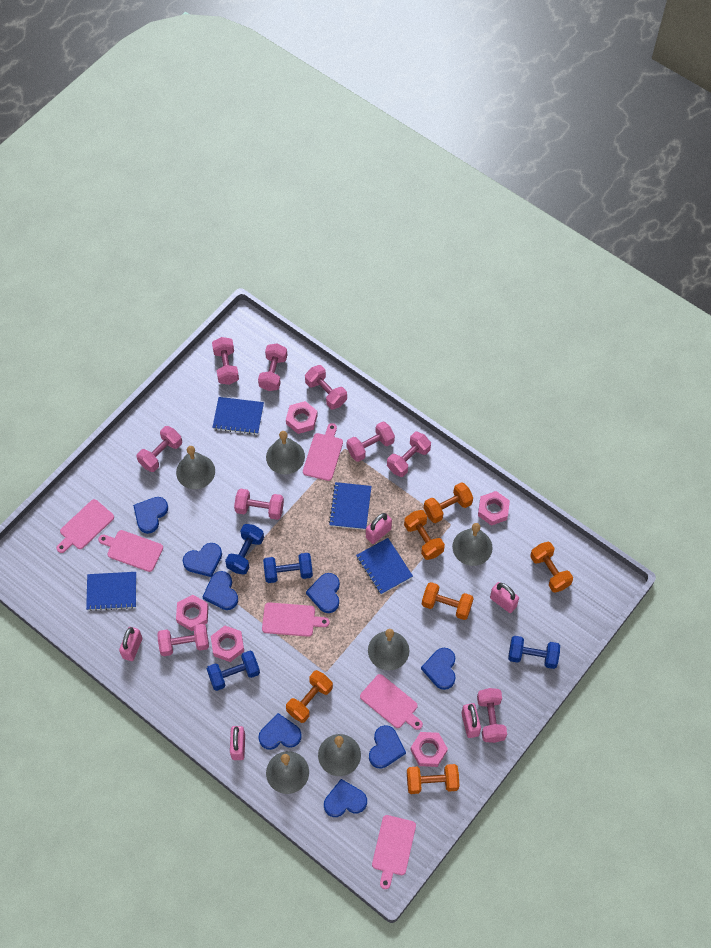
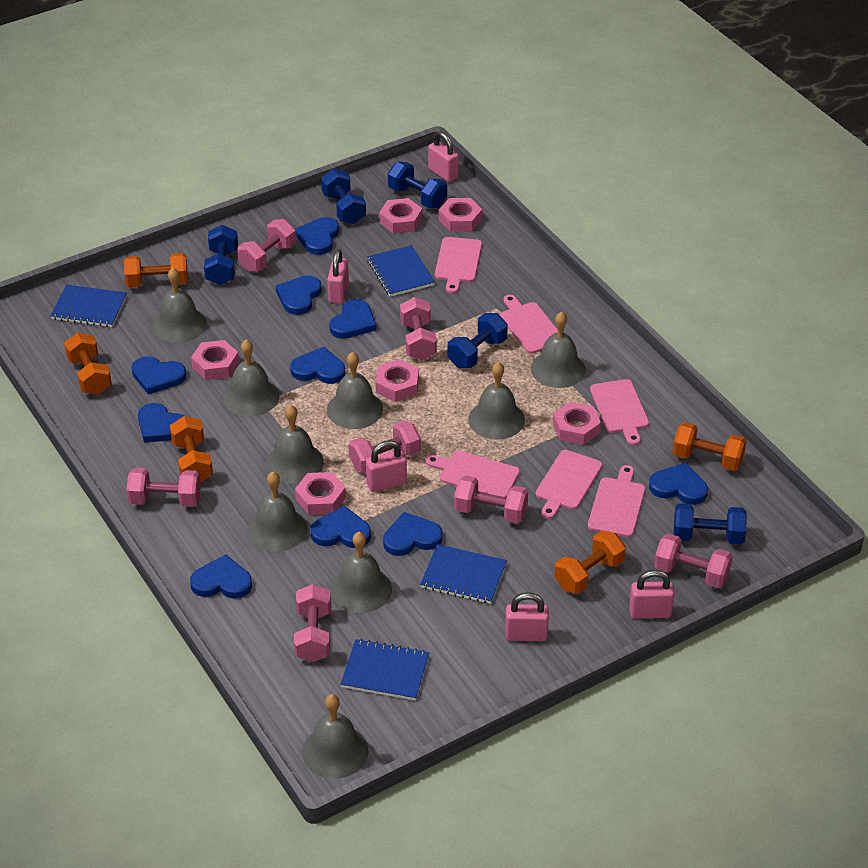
blue dumbbell: [207,651,260,691] [225,524,264,575] [263,553,313,583] [508,636,560,669] = 4 -> [204,225,238,285] [321,169,366,224] [388,162,447,208] [447,313,508,368] [673,503,747,545] = 5
blue heart: [133,497,168,534] [183,543,222,577] [203,571,238,610] [258,713,302,750] [306,573,340,613] [324,779,367,817] [369,725,406,769] [421,648,456,690] = 8 -> [132,356,186,395] [138,403,184,443] [190,555,252,599] [275,275,322,315] [290,347,345,384] [296,217,339,255] [311,506,371,548] [329,299,377,339] [383,512,443,556] [649,463,708,505] = 10
grey bell: [176,446,215,489] [266,431,305,474] [266,751,309,794] [318,734,361,776] [368,629,409,670] [452,523,493,566] = 6 -> [153,268,207,343] [223,340,279,417] [247,472,307,552] [266,405,324,483] [302,694,369,779] [327,352,383,429] [330,532,392,613] [468,362,525,440] [531,312,586,388] = 9
orange dumbbell: [286,670,333,723] [404,510,445,560] [407,764,460,794] [422,582,474,620] [424,482,473,523] [530,542,573,593] = 6 -> [64,333,112,395] [124,253,188,288] [170,416,213,482] [554,530,626,594] [673,422,747,471] = 5
pink dumbbell: [137,426,182,472] [157,624,209,656] [212,337,239,385] [234,489,284,520] [258,343,287,391] [305,365,347,409] [346,421,395,462] [387,432,431,477] [477,688,507,743] = 9 -> [127,468,201,507] [237,219,296,272] [294,584,331,662] [348,420,421,474] [400,297,437,360] [454,475,528,524] [654,533,733,588] = 7
pink nut: [176,595,208,631] [211,626,244,662] [286,401,318,434] [411,732,448,767] [478,491,510,526] = 5 -> [191,340,239,380] [295,472,346,515] [376,359,419,402] [379,198,422,234] [439,198,482,232] [553,402,601,445] = 6

